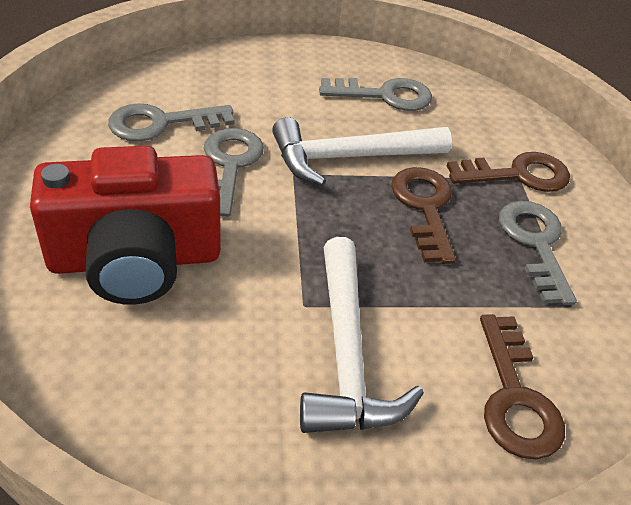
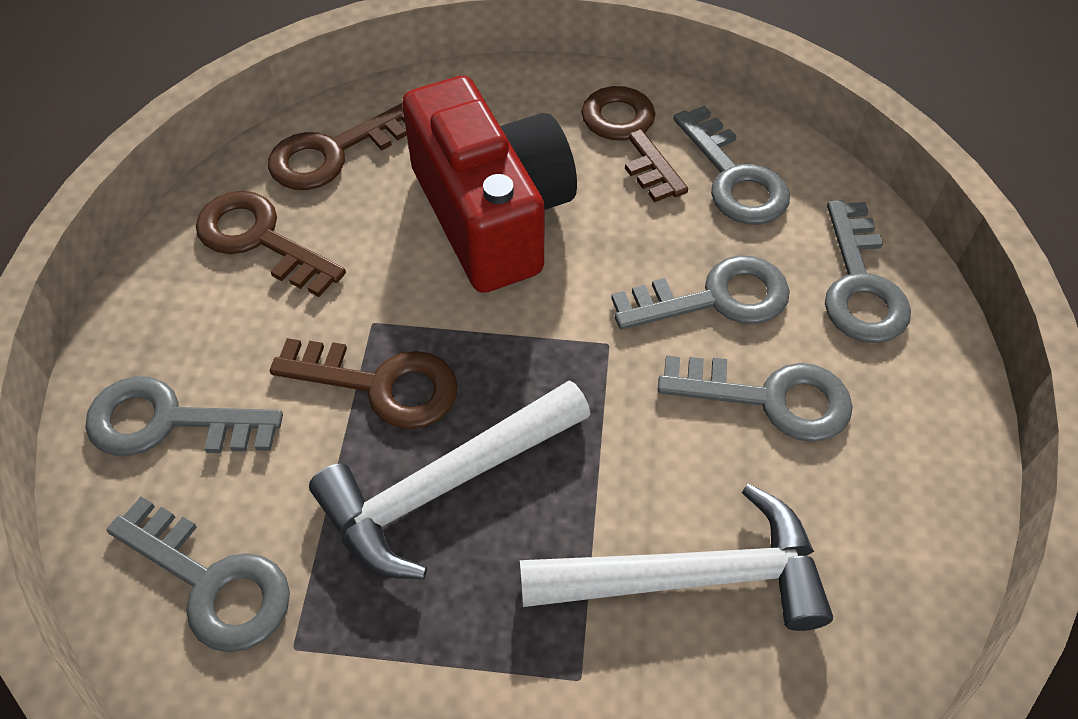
brown key: [391,167,456,264] [447,152,570,192] [480,314,565,459] = 3 -> [196,191,346,297] [268,103,407,190] [270,338,458,429] [581,86,688,202] = 4
grey key: [108,103,234,141] [204,128,264,217] [319,78,432,111] [499,201,577,305] = 4 -> [85,376,283,456] [107,497,290,652] [611,255,790,330] [658,355,853,442] [673,105,790,224] [825,200,911,343] = 6

